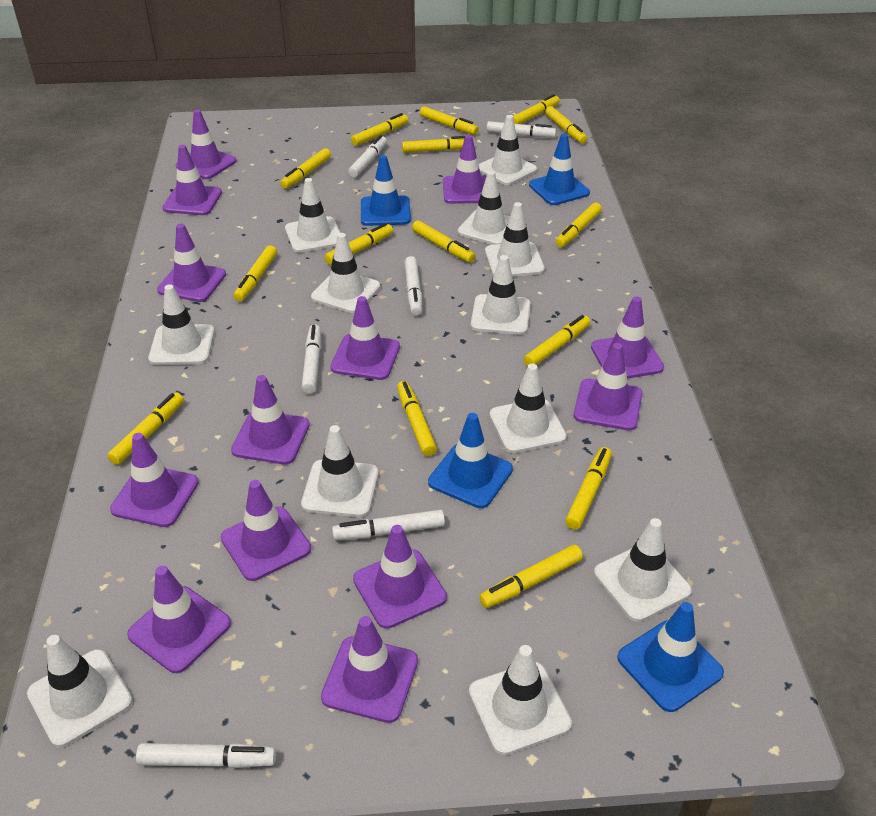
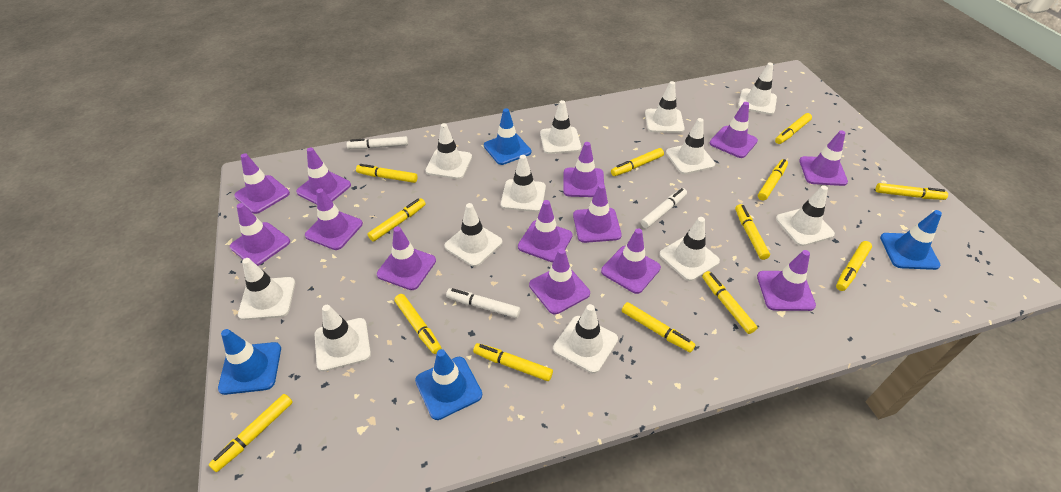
white marker: [136,743,276,768] [302,325,321,394] [332,509,445,540] [348,135,387,178] [404,256,422,316] [487,121,556,138] = 6 -> [347,136,408,149] [446,288,520,318] [641,188,687,228] = 3
yellow marker: [107,393,184,465] [234,245,277,302] [280,148,331,189] [325,223,393,265] [351,113,408,146] [397,381,437,456] [402,136,465,153] [412,220,475,263] [420,106,478,135] [479,545,583,608] [513,94,560,124] [524,315,590,366] [545,106,587,144] [555,203,602,247] [565,447,612,530] = 15 -> [209,394,293,472] [356,164,418,183] [367,198,426,242] [394,294,442,354] [473,343,553,381] [611,148,664,176] [622,302,696,353] [702,271,758,334] [735,204,770,260] [758,159,788,201] [775,113,812,144] [836,241,872,291] [876,183,948,200] = 13

